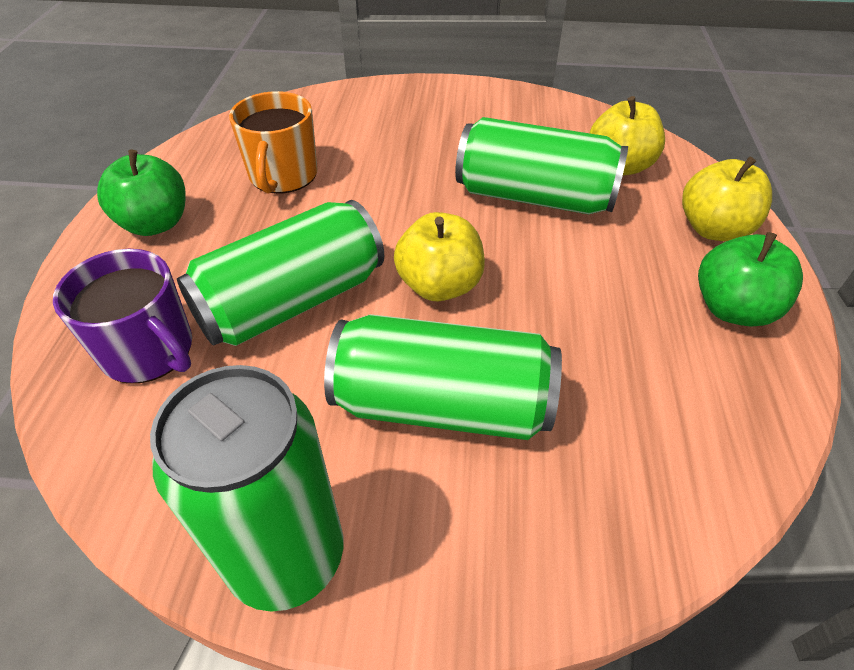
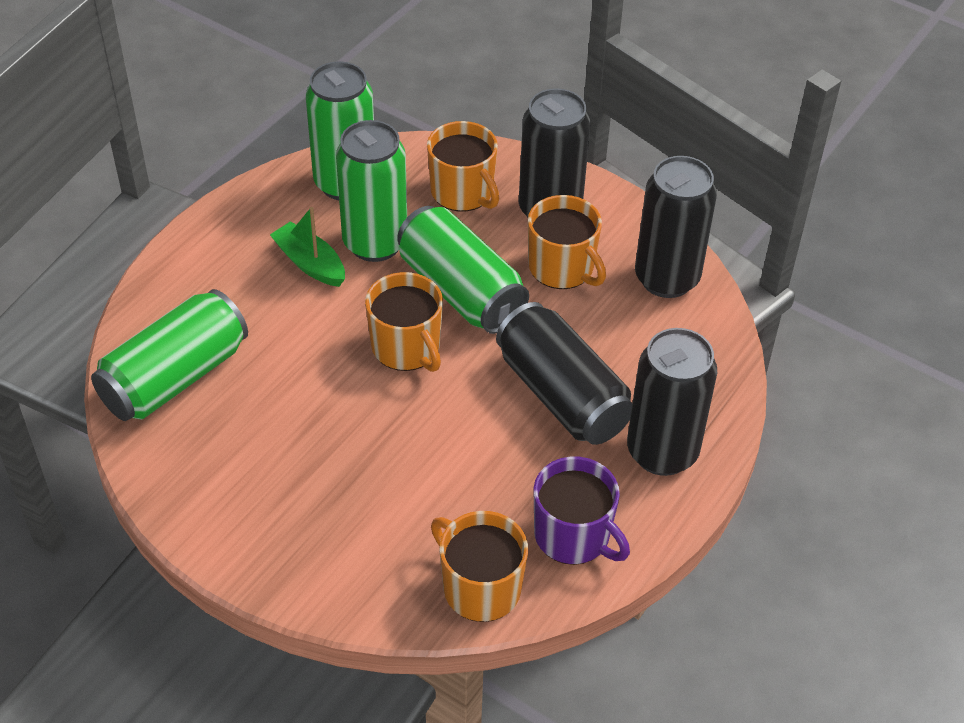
black can: none = 0 -> [496,302,632,445] [519,88,590,218] [627,328,717,476] [635,156,717,298] = 4
green apple: [97,149,186,236] [698,232,803,327] = 2 -> none = 0
green boat: none = 0 -> [270,207,345,287] = 1
orange mug: [229,91,318,194] = 1 -> [365,272,443,372] [427,121,499,212] [431,511,528,622] [528,195,606,289] = 4
yellow apple: [394,212,485,301] [590,96,665,176] [682,157,772,241] = 3 -> none = 0

